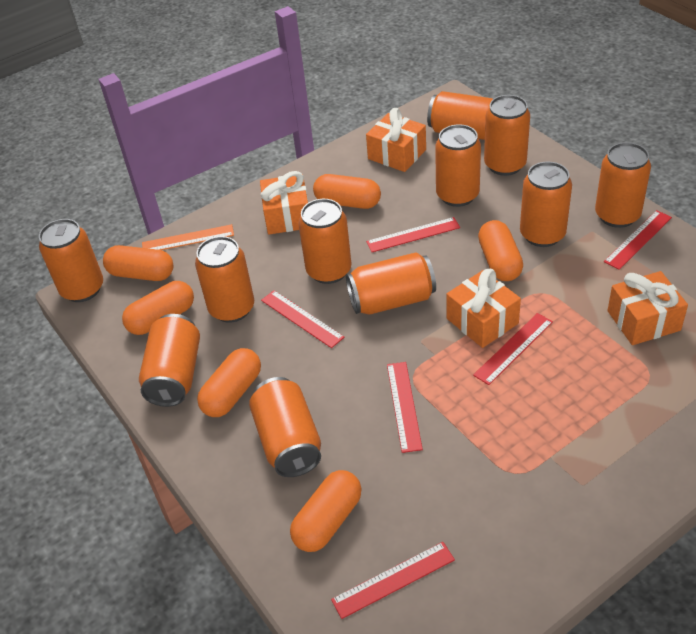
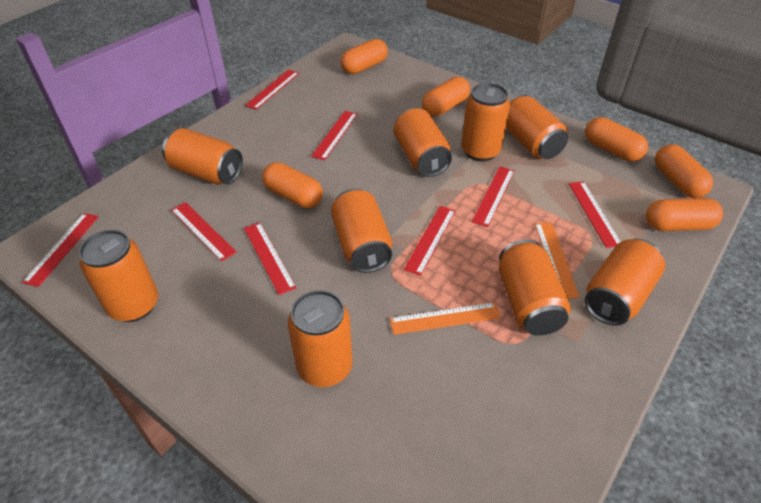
orange can: [39,219,103,302] [139,314,200,407] [195,236,254,323] [249,377,321,477] [298,199,352,284] [346,252,436,315] [427,91,493,140] [435,124,481,207] [484,95,530,176] [520,162,572,247] [595,142,651,228] = 11 -> [79,230,158,322] [162,128,243,184] [288,290,353,387] [331,189,392,273] [393,108,452,177] [461,83,510,162] [499,239,571,336] [506,94,568,159] [584,239,665,326] = 9
orange gift: [260,171,308,234] [366,108,426,172] [446,269,521,348] [607,271,688,345] = 4 -> none = 0
orange ruler: [142,224,234,250] = 1 -> [390,302,501,335] [535,222,579,298] = 2
red ruler: [261,290,344,348] [331,542,455,619] [366,217,460,252] [387,362,423,453] [473,313,553,385] [604,210,672,270] = 6 -> [22,213,99,287] [171,202,237,261] [244,222,296,295] [245,70,299,110] [311,111,358,160] [404,206,455,276] [472,166,515,227] [569,181,621,248] = 8

